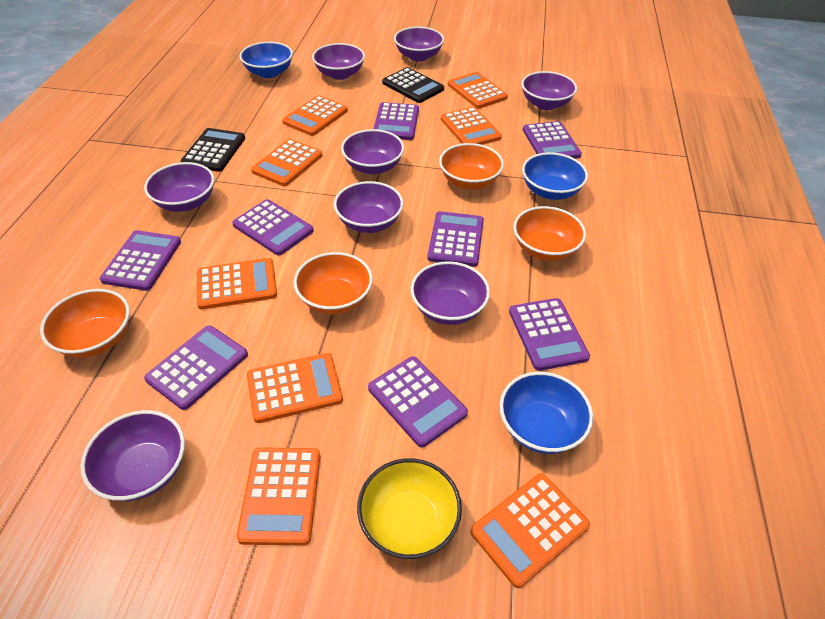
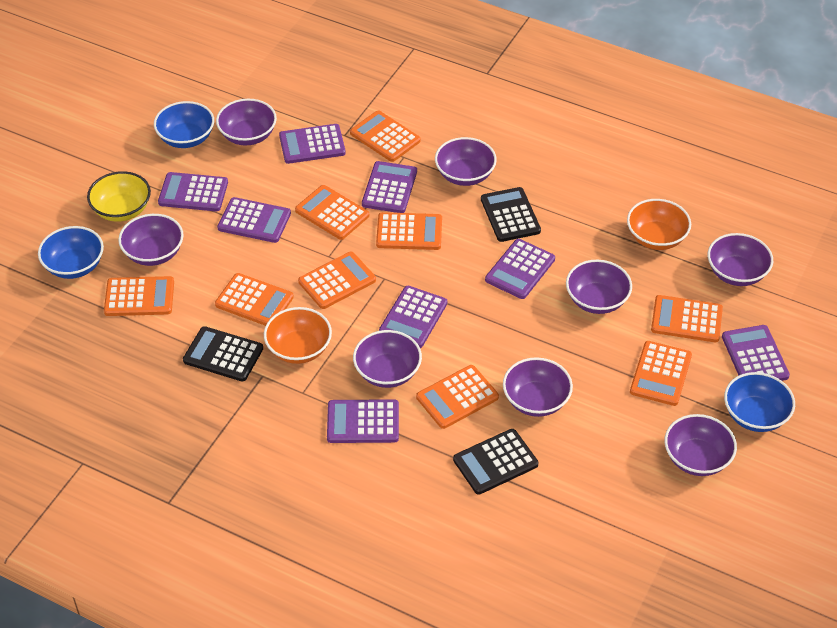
black calculator: [180,128,245,172] [382,67,444,103] = 2 -> [183,326,263,382] [453,429,538,495] [481,187,541,242] = 3
orange bowl: [40,289,130,358] [294,252,373,314] [439,143,504,190] [513,206,586,261] = 4 -> [264,307,332,364] [627,199,691,250] = 2
orange calculator: [197,258,277,310] [237,447,320,546] [247,353,343,423] [251,139,323,186] [282,95,348,136] [441,107,502,145] [448,72,508,109] [470,473,590,588] = 8 -> [104,276,174,316] [215,273,294,326] [295,185,369,240] [298,252,376,309] [350,111,421,162] [376,212,442,250] [416,365,499,429] [630,341,692,406] [651,295,723,342] = 9

